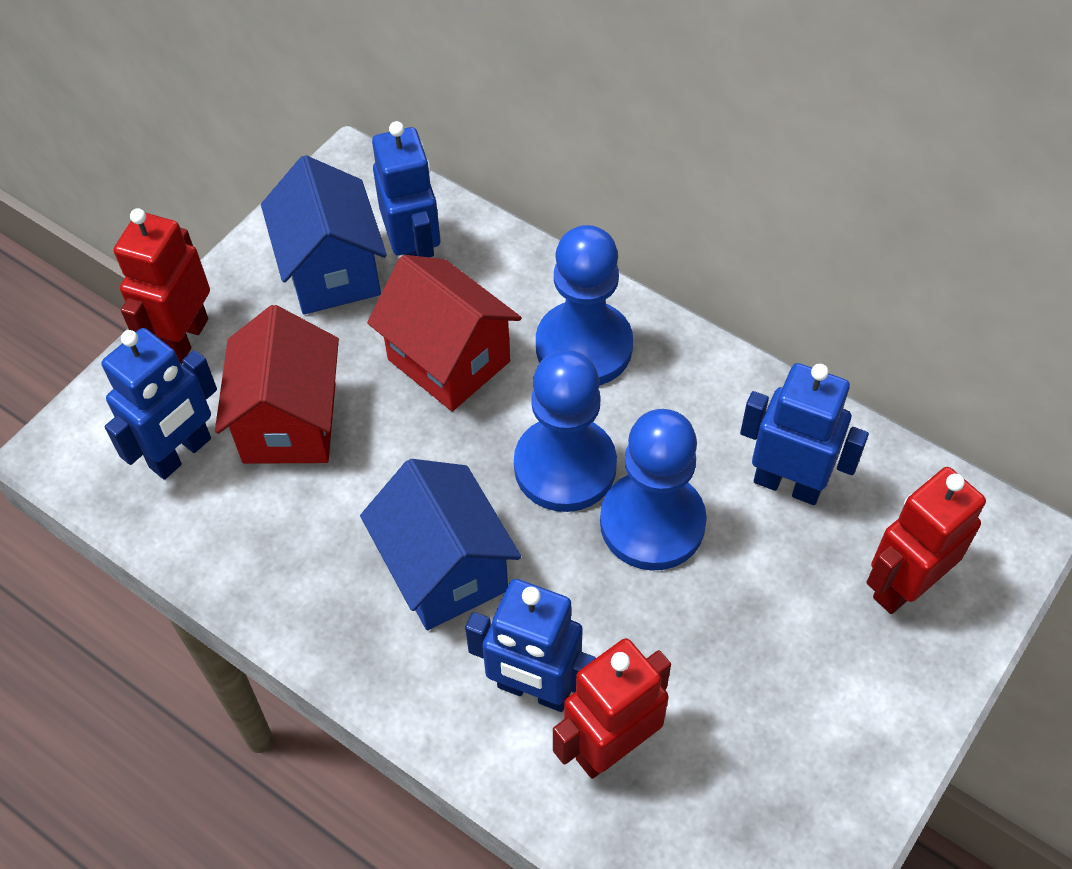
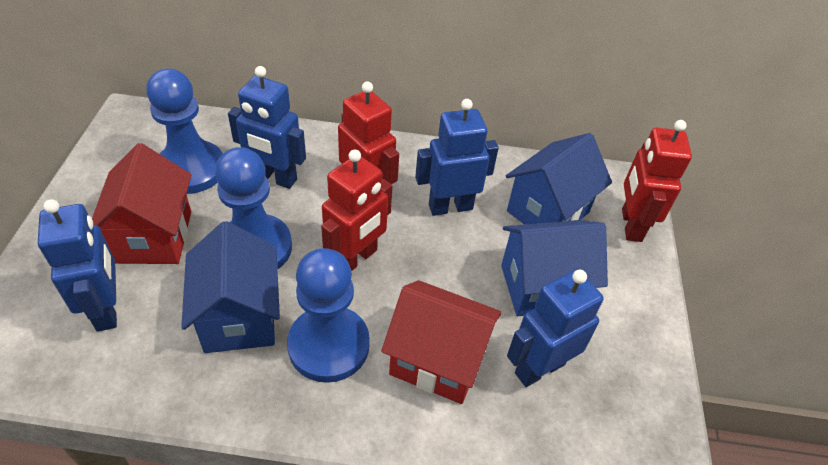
blue house: [261,155,387,314] [360,459,521,630] = 2 -> [181,221,280,353] [501,220,608,316] [506,133,612,224] = 3

